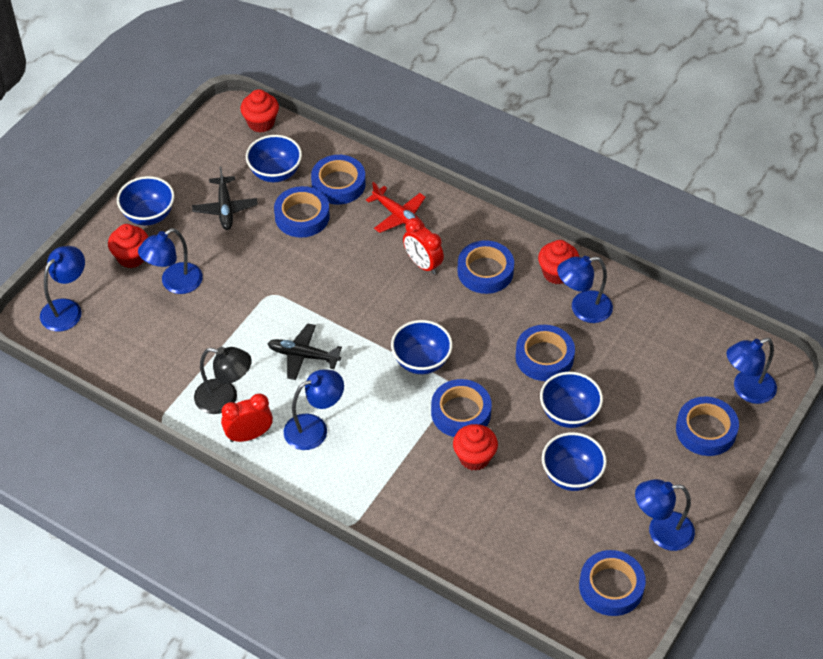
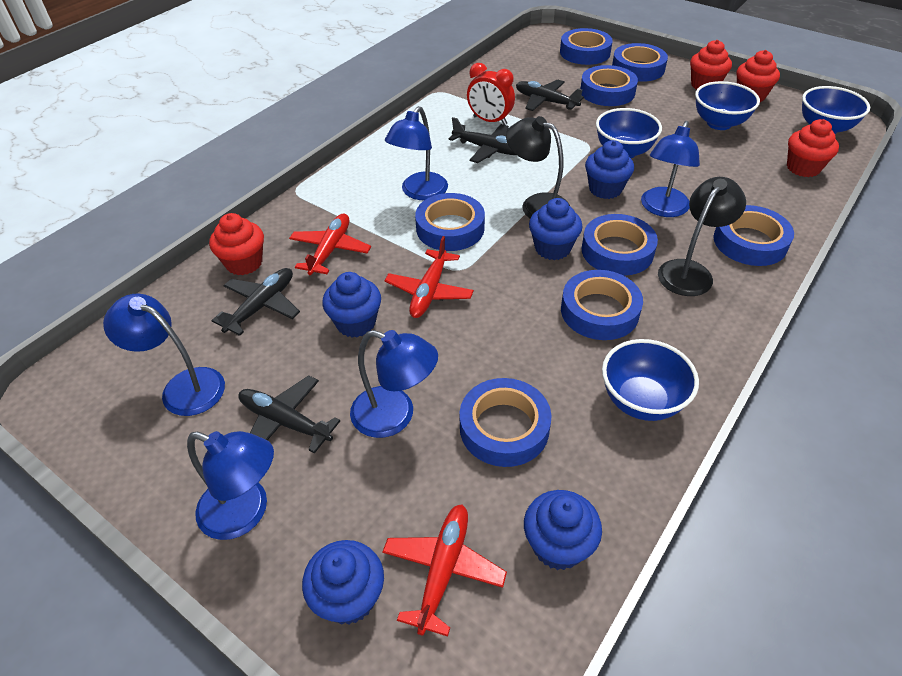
black lamp: [194,347,252,414] = 1 -> [506,116,570,218] [658,177,746,296] = 2
black plane: [192,166,258,230] [267,324,342,380] = 2 -> [212,268,300,336] [238,375,340,453] [448,117,516,163] [516,79,584,111] = 4
blue bowl: [117,176,174,225] [246,135,302,182] [391,320,453,374] [540,372,603,428] [542,432,607,491] = 5 -> [596,108,662,158] [602,339,699,421] [695,81,760,130] [802,86,870,134] = 4
blue cupcake: none = 0 -> [302,540,384,625] [322,272,381,338] [524,490,602,570] [529,198,583,260] [585,140,634,199] = 5
blue lamp: [40,246,85,332] [138,228,203,294] [284,369,344,450] [557,256,613,323] [635,479,695,551] [726,338,777,404] = 6 -> [103,294,225,416] [187,431,274,540] [350,330,438,438] [385,106,448,200] [641,121,700,217] = 5
blue tape: [274,186,330,238] [311,155,366,205] [431,379,492,437] [457,240,514,294] [515,325,575,381] [579,550,646,616] [676,396,739,456] = 7 -> [415,193,485,251] [459,378,552,467] [560,28,613,65] [561,270,643,340] [580,65,638,106] [582,214,658,276] [612,43,668,82] [714,205,794,266] = 8
red clock: [221,393,273,442] [403,218,444,275] = 2 -> [467,63,515,125] = 1
red plane: [366,182,426,233] = 1 -> [289,214,371,275] [382,504,507,637] [385,236,474,318] = 3

